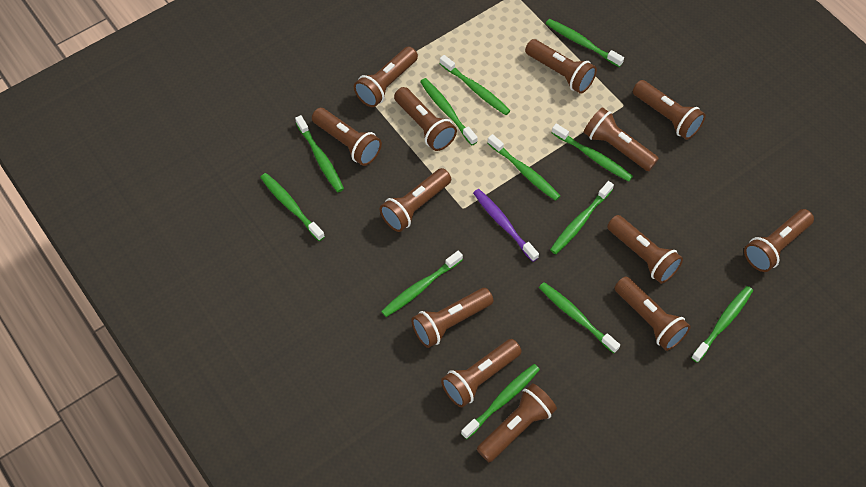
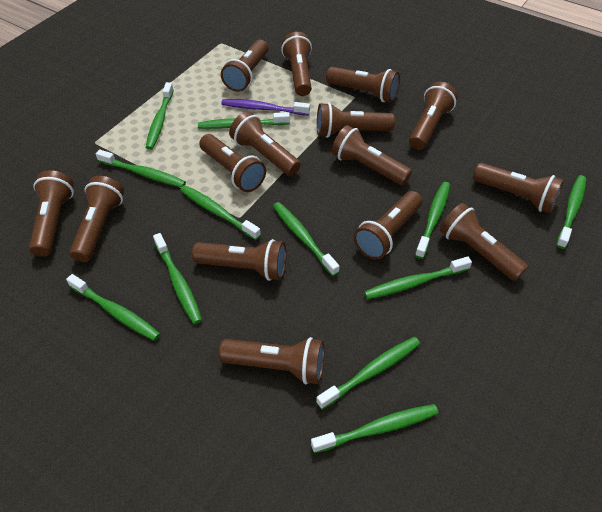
brown flashlight: [312,108,382,166] [354,46,418,107] [380,168,451,232] [394,87,457,151] [411,288,493,348] [441,339,522,407] [477,383,557,462] [525,39,597,94] [584,107,659,171] [607,215,683,284] [615,277,691,351] [633,80,706,140] [744,209,814,272] = 13 -> [29,170,74,257] [70,176,124,262] [192,239,287,281] [199,134,266,192] [219,337,325,384] [221,40,268,92] [229,112,301,176] [281,32,312,96] [317,102,395,138] [326,67,400,103] [331,125,412,185] [354,191,422,260] [409,82,458,150] [439,203,528,281] [473,163,564,213] = 15

